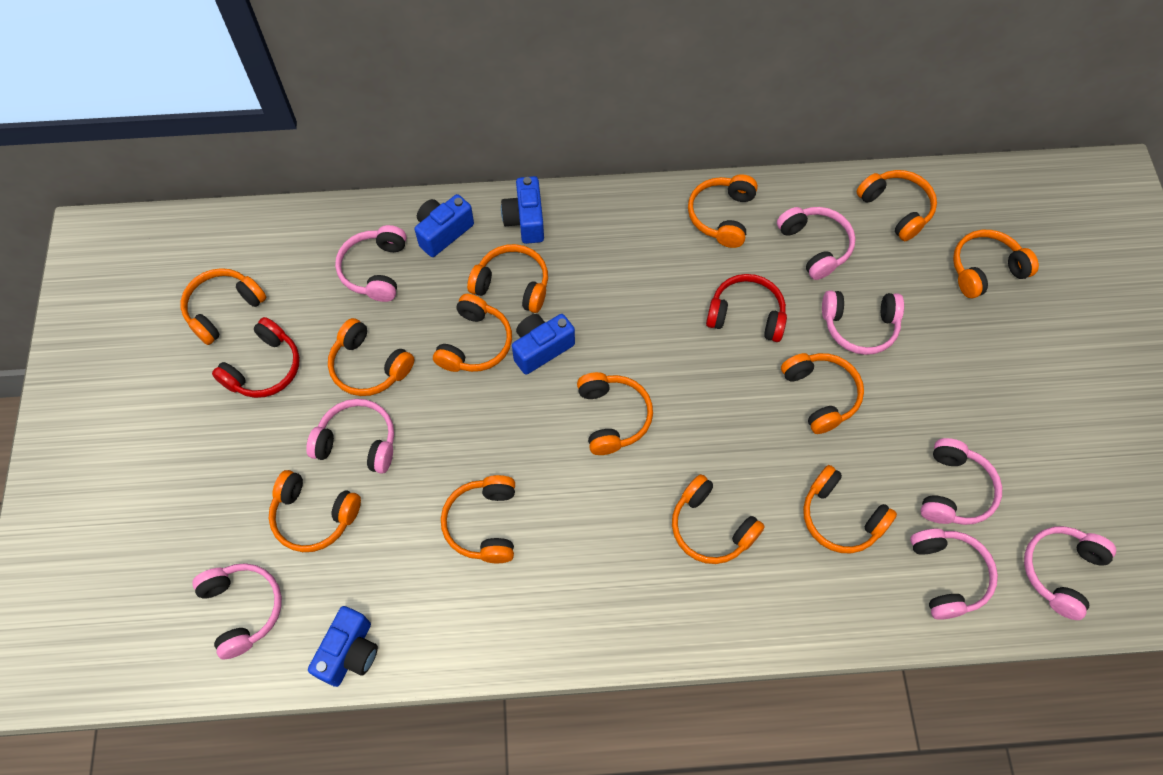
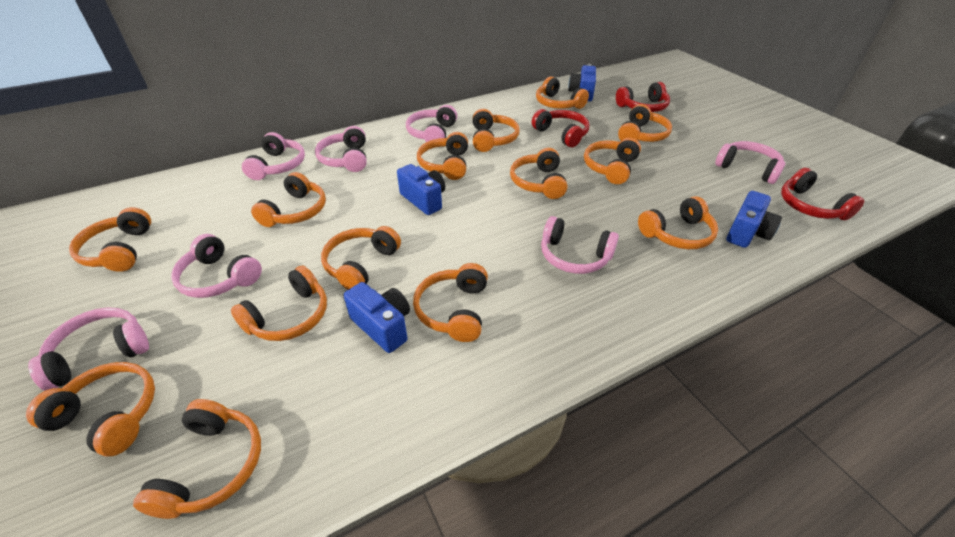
orange headphones: [181,268,266,345] [269,470,361,552] [328,318,414,396] [433,294,512,372] [441,475,515,563] [467,244,548,313] [577,372,653,455] [672,474,765,564] [688,174,758,248] [781,353,864,434] [803,465,897,553] [856,170,937,241] [953,230,1039,298] = 13 -> [26,362,155,457] [69,207,151,272] [133,399,261,519] [231,265,327,341] [251,172,326,227] [321,226,401,290] [413,263,488,342] [417,132,468,180] [473,109,520,152] [510,148,567,199] [536,77,589,109] [584,138,641,184] [618,104,672,142] [638,196,718,249] = 14
pink headphones: [192,563,282,659] [306,399,394,474] [335,225,407,302] [777,207,856,280] [822,290,904,355] [910,529,998,620] [921,438,1002,525] [1024,526,1116,620] = 8 -> [28,307,149,391] [171,234,262,298] [242,132,305,180] [315,126,367,172] [406,105,457,142] [541,216,619,274] [715,141,786,184] = 7
red headphones: [212,317,300,398] [706,274,787,342] = 2 -> [532,109,590,147] [616,82,670,112] [781,168,864,220] = 3

